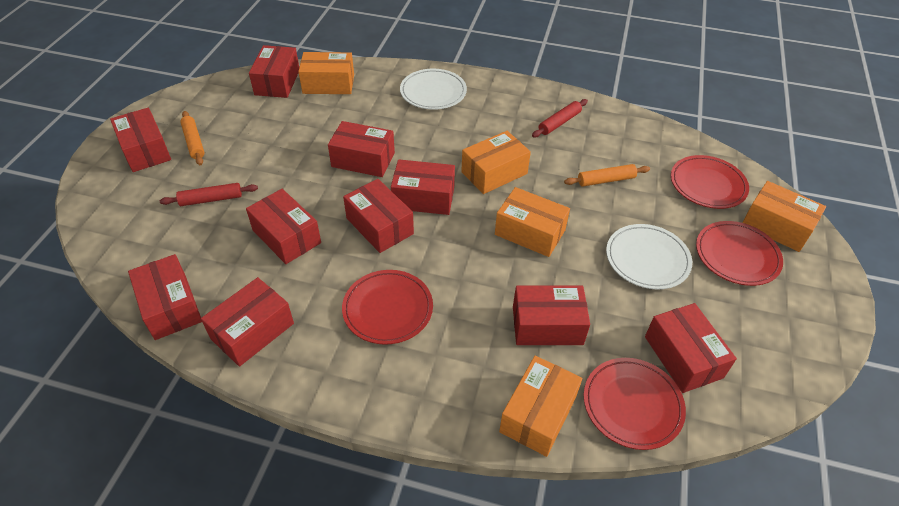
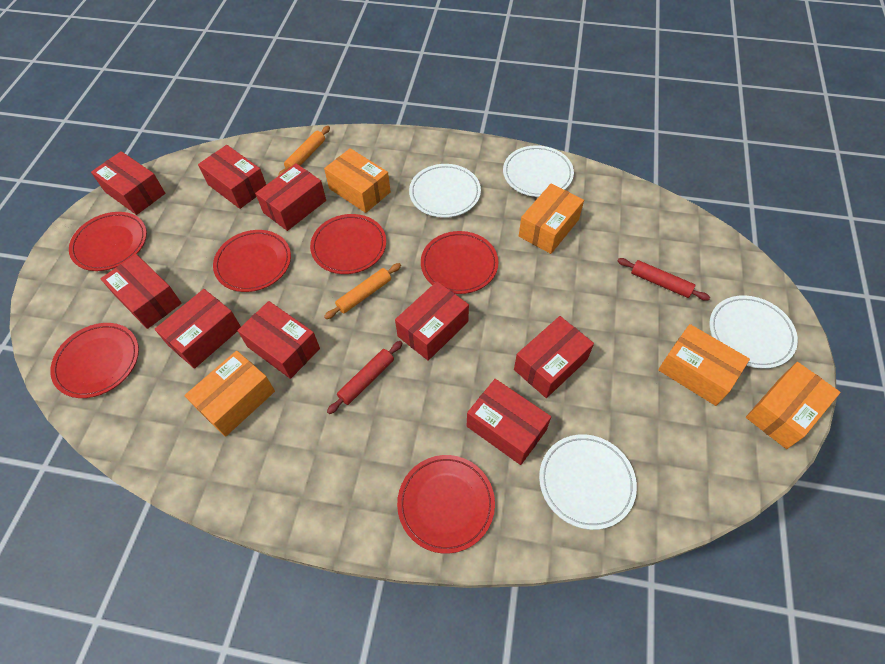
red box: [110,107,171,172] [128,254,202,340] [201,277,294,366] [246,189,321,264] [249,45,299,98] [328,121,395,177] [343,179,414,253] [391,159,455,215] [513,286,590,345] [645,303,737,393] = 10 -> [91,151,165,215] [100,254,182,329] [155,289,241,369] [198,145,266,209] [237,301,320,379] [255,163,326,231] [395,281,469,361] [467,379,551,465] [514,316,594,398] = 9
red plate: [342,270,433,345] [584,358,686,450] [671,155,749,209] [696,221,783,286] = 4 -> [50,323,139,398] [69,212,147,271] [213,230,291,292] [310,214,386,274] [397,455,495,554] [421,231,498,294] = 6
white plate: [400,69,467,110] [606,224,692,289] = 2 -> [409,164,481,218] [503,145,574,197] [539,434,637,530] [709,295,798,369] = 4

